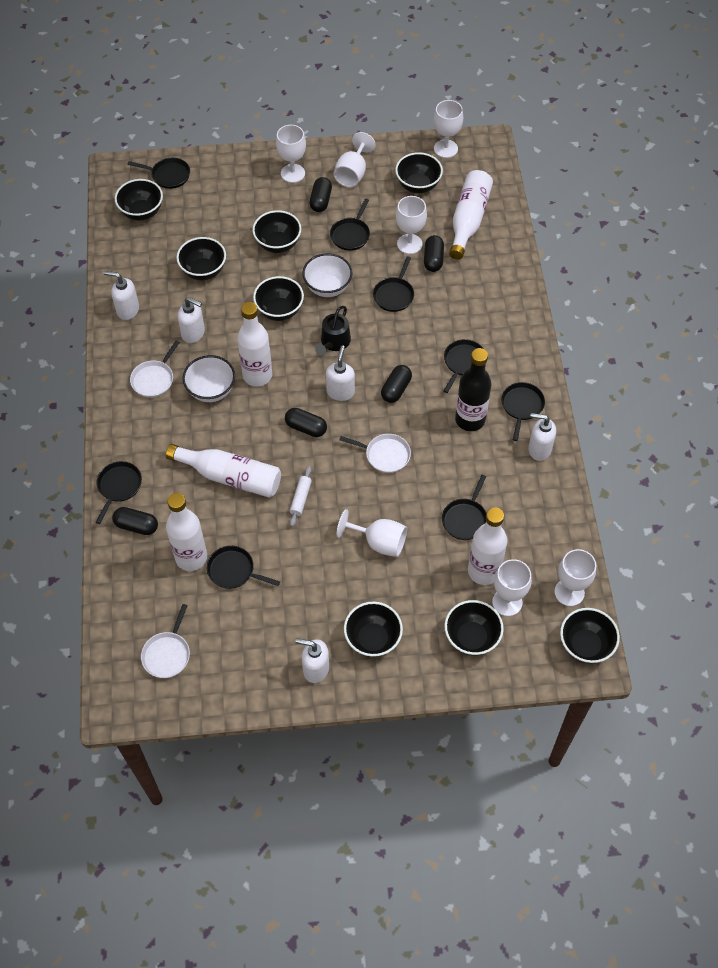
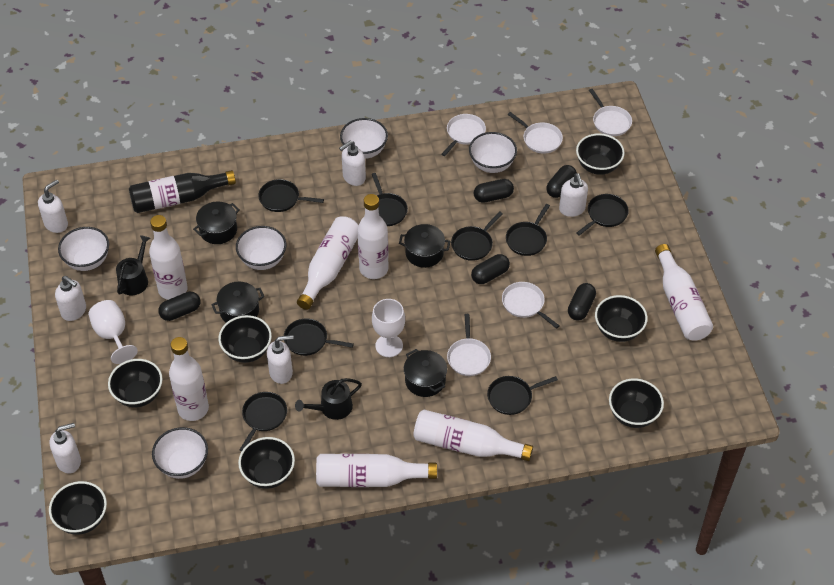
black bowl: [115,179,163,221] [177,237,226,280] [252,210,301,253] [253,276,304,321] [344,602,403,657] [395,152,443,193] [445,600,504,656] [560,608,620,664] = 8 -> [49,481,107,535] [108,359,163,408] [219,315,272,363] [238,437,295,489] [576,133,625,175] [595,295,648,342] [609,378,664,428] = 7
black pot: none = 0 -> [193,201,240,244] [211,281,264,323] [399,224,451,268] [404,349,447,397] = 4
black watering can: [315,306,351,355] = 1 -> [116,235,150,295] [295,378,362,420] = 2
white bottle: [166,444,281,498] [166,493,207,571] [237,302,272,387] [449,170,493,260] [468,507,507,585] = 5 -> [149,215,188,300] [169,337,209,421] [297,216,359,310] [316,454,437,487] [357,194,389,279] [413,410,533,461] [655,244,713,341] = 7
white bowl: [183,355,235,402] [302,253,352,297] = 2 -> [58,227,109,271] [152,427,208,479] [236,226,286,270] [340,118,388,159] [469,132,517,173] = 5
white goblet: [276,125,306,183] [334,132,376,187] [337,509,407,557] [396,196,427,254] [434,100,463,158] [492,559,532,616] [554,549,596,606] = 7 -> [88,300,138,364] [372,299,405,357] = 2
white pan: [130,340,180,398] [141,604,190,678] [339,434,411,473] = 3 -> [442,114,486,156] [447,314,491,376] [502,282,560,329] [508,112,563,154] [589,89,632,136] = 5
white rolling pin: [290,466,312,527] = 1 -> none = 0
white soap dispenser: [104,271,139,320] [178,297,205,343] [295,638,329,683] [326,345,355,401] [528,413,556,461] = 5 -> [38,179,68,233] [50,423,81,474] [55,276,86,321] [267,335,294,384] [339,141,366,186] [559,173,588,217] = 6

